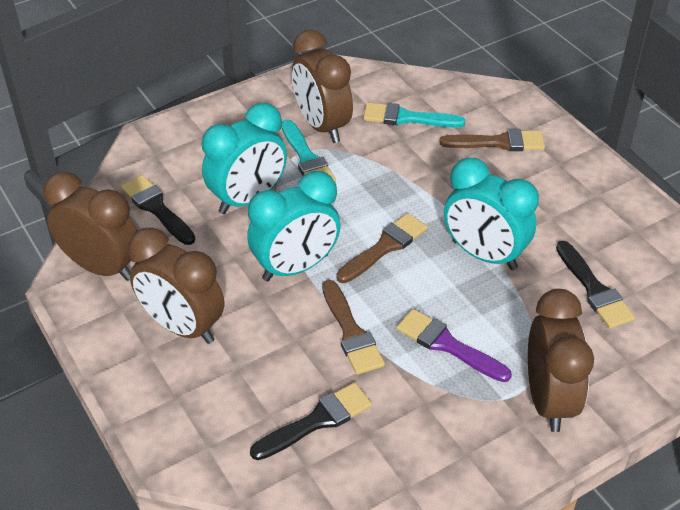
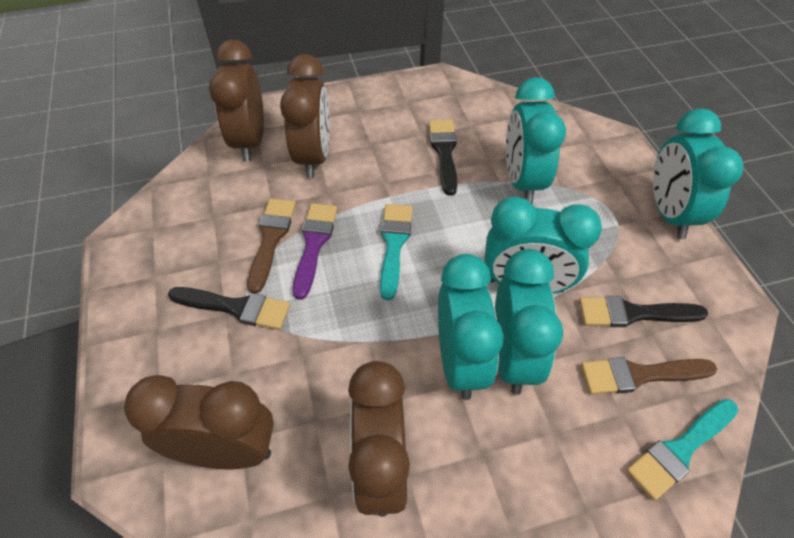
brown brush: [322,280,385,375] [336,213,428,283] [440,129,545,151] = 3 -> [247,199,296,294] [581,357,717,394] = 2
turquoise clock: [202,103,287,214] [247,171,341,281] [444,158,539,270] = 3 -> [438,254,504,400] [485,196,602,293] [495,249,563,395] [506,77,566,204] [653,108,743,239] = 5

